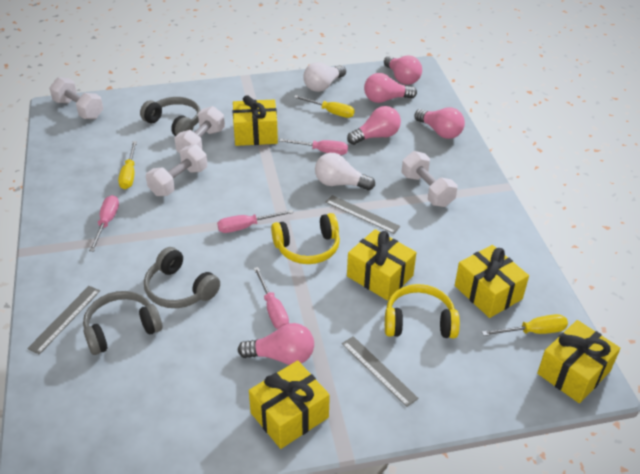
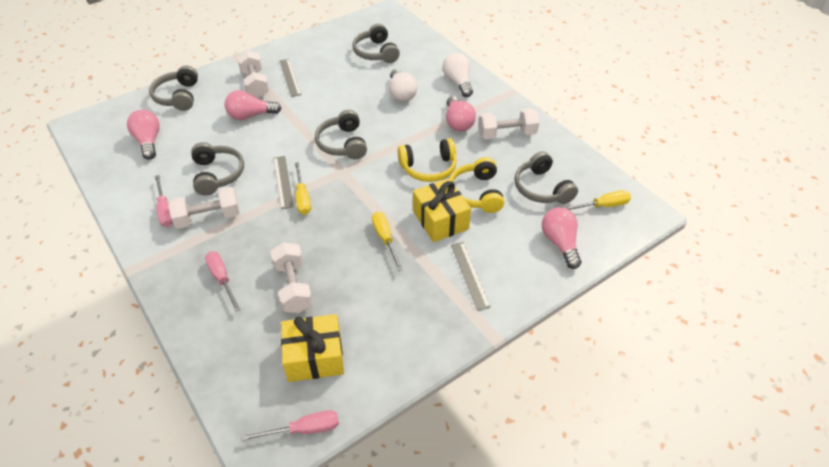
grey headphones: [83,291,162,355] [140,97,201,136] [144,247,220,308] = 3 -> [149,66,198,111] [191,142,244,196] [315,110,367,159] [352,24,400,63] [514,151,578,204] = 5
pink light bulb: [238,323,314,365] [347,106,401,145] [364,73,417,103] [384,56,422,85] [415,107,465,139] = 5 -> [127,110,160,160] [225,90,281,120] [446,96,476,131] [542,207,581,269] = 4
pink screwdriver: [89,195,119,251] [217,210,294,233] [254,267,289,329] [279,139,348,155] = 4 -> [155,175,173,227] [205,251,241,312] [241,410,339,441] = 3
yellow gift: [233,95,278,146] [249,360,330,449] [347,229,416,301] [455,245,529,318] [537,320,621,403] = 5 -> [281,314,344,382] [413,178,471,242] = 2

